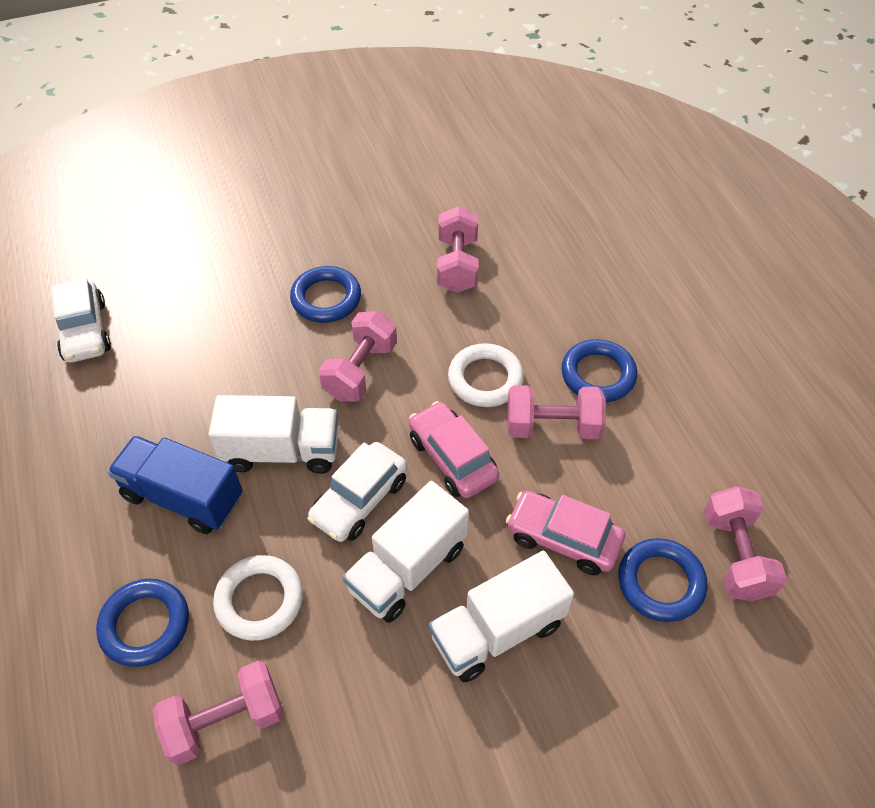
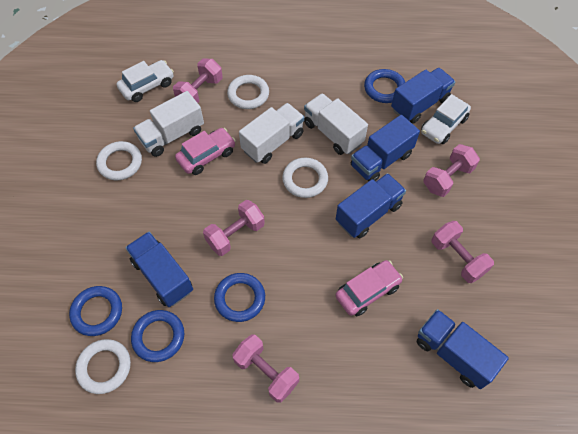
blue truck: [107,435,243,534] = 1 -> [125,232,193,307] [336,173,406,238] [351,115,420,182] [391,68,455,124] [417,309,509,389] = 5
white ring: [213,555,303,641] [448,343,524,407] = 2 -> [75,339,131,394] [96,141,142,180] [227,75,269,109] [282,158,328,198] = 4

